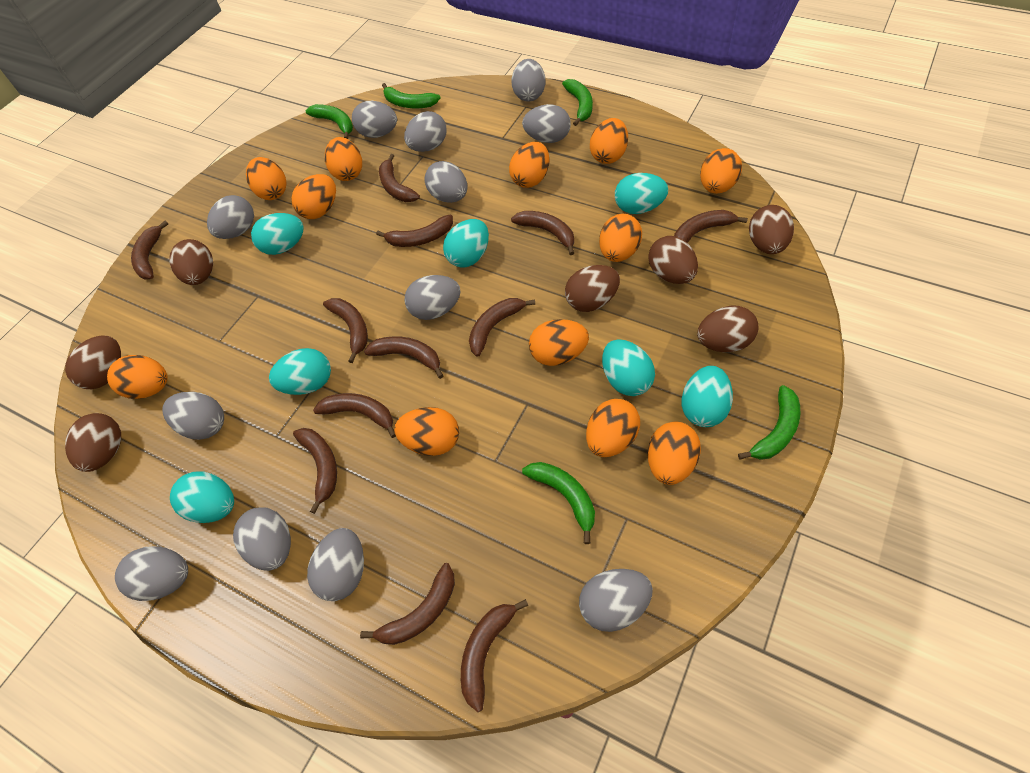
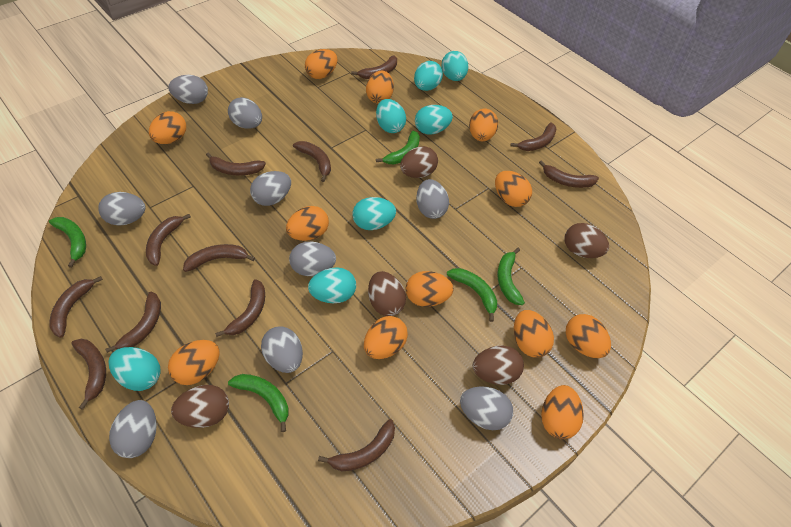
brown egg: [65,335,121,389] [65,413,121,472] [169,239,213,285] [565,265,620,312] [648,236,698,284] [697,305,759,352] [749,205,794,254] = 7 -> [171,385,229,428] [368,271,406,316] [400,146,438,178] [473,346,524,385] [565,223,609,258] = 5
grey egg: [115,546,188,601] [162,392,224,440] [207,195,254,239] [233,507,291,571] [307,528,364,601] [352,101,397,138] [404,111,447,152] [404,275,461,320] [425,161,468,203] [512,59,545,102] [522,104,571,143] [579,569,653,632] = 12 -> [98,192,146,226] [109,400,157,458] [168,75,208,104] [228,97,262,129] [250,171,291,206] [261,327,303,373] [289,242,336,276] [416,179,449,219] [460,386,513,430] = 9

